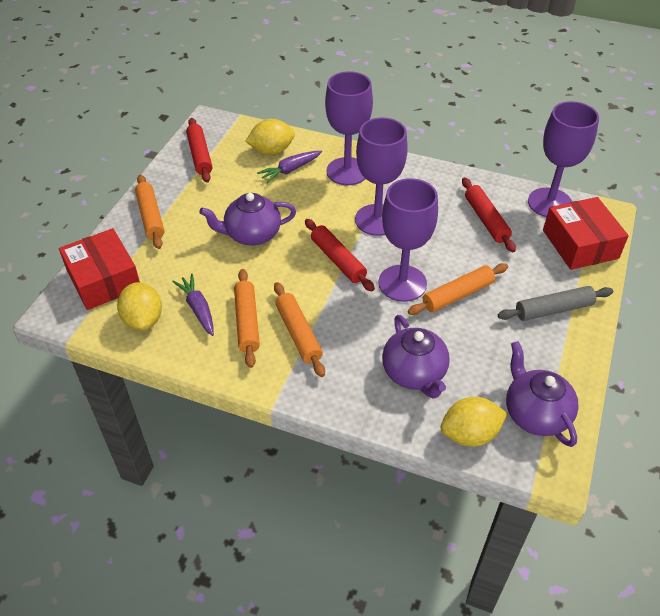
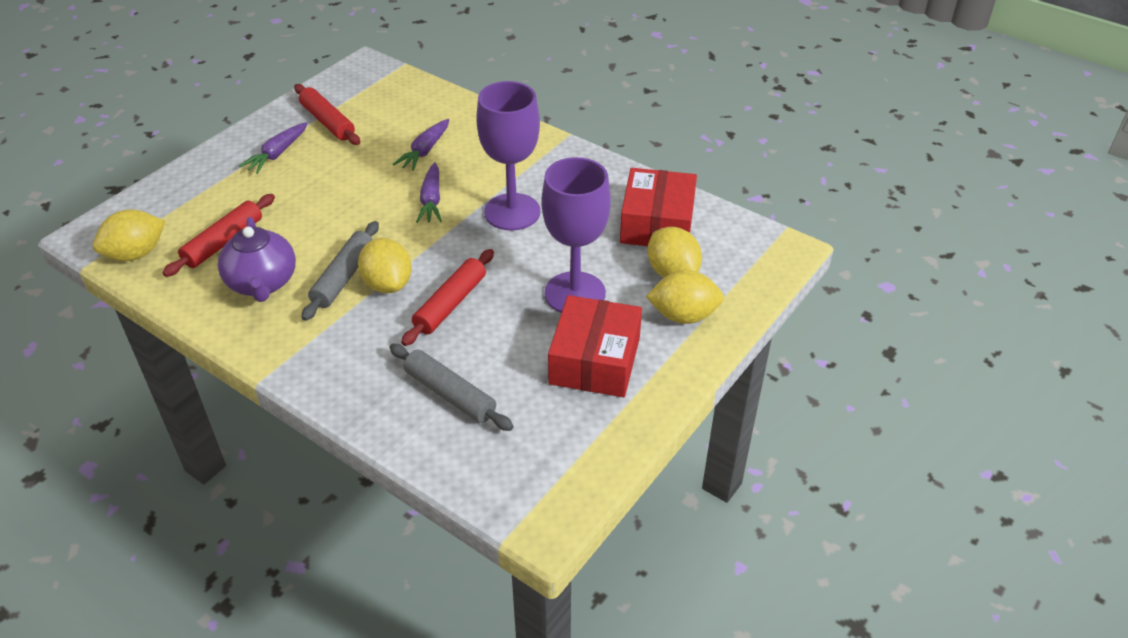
grey rolling pin: [498,286,613,321] = 1 -> [302,221,379,321] [389,344,514,431] = 2
orange rolling pin: [135,175,164,249] [234,269,260,368] [274,282,325,377] [408,263,508,315] = 4 -> none = 0
purple carrot: [172,274,214,336] [257,151,322,183] = 2 -> [239,122,308,174] [393,119,449,171] [416,162,442,223] = 3
purple goblet: [325,71,373,185] [355,117,408,236] [378,178,438,302] [528,101,599,217] = 4 -> [476,81,540,231] [542,157,611,313] = 2
purple teapot: [199,193,296,246] [382,315,450,399] [506,341,579,447] = 3 -> [218,217,296,302] = 1
yellow lemon: [117,282,162,331] [245,119,295,155] [441,397,507,446] = 3 -> [93,209,165,261] [358,238,412,293] [646,270,724,324] [647,227,702,277] = 4

